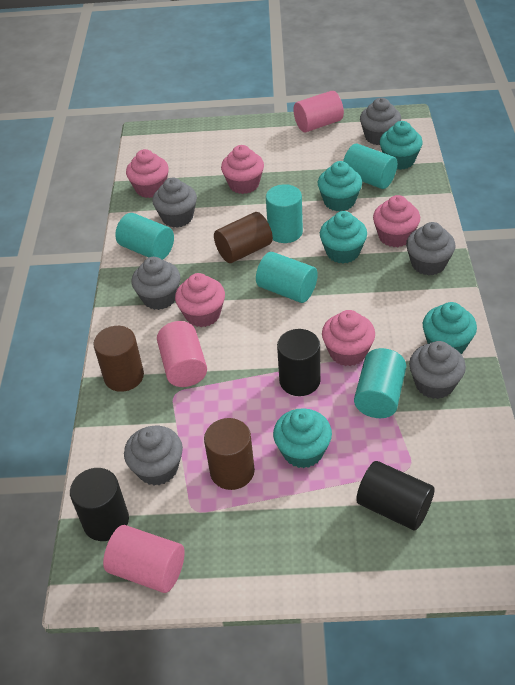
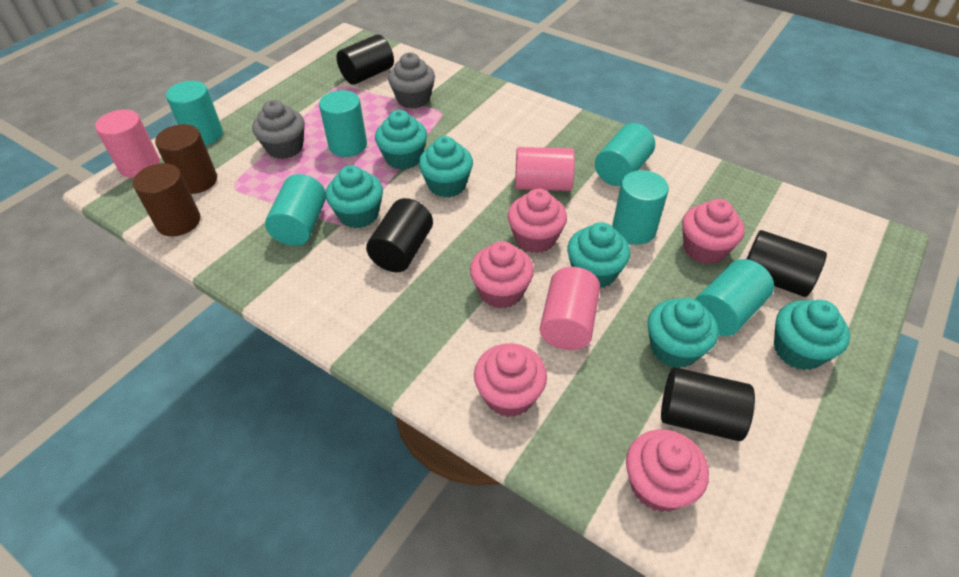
black cylinder: [70,468,129,541] [277,329,321,396] [356,461,434,530] = 3 -> [336,35,394,85] [366,198,433,272] [661,367,755,441] [747,230,827,297] = 4
brown cylinder: [93,326,144,392] [204,418,255,490] [214,212,273,263] = 3 -> [133,163,200,236] [155,124,217,194] = 2
grey cupcake: [124,426,183,486] [132,257,180,310] [152,178,197,228] [360,98,401,145] [406,222,456,276] [409,341,466,399] = 6 -> [252,100,305,159] [388,53,435,109] = 2
turquoise cupcake: [273,408,332,468] [318,161,362,211] [320,211,367,263] [380,121,423,170] [423,302,477,354] = 5 -> [326,165,383,228] [375,110,427,170] [419,136,473,198] [567,222,630,288] [648,298,718,368] [774,300,850,370] = 6
turquoise cylinder: [115,213,174,260] [256,252,318,303] [266,184,303,243] [343,143,397,189] [354,348,406,418] = 5 -> [166,81,223,146] [265,174,326,246] [319,90,367,157] [595,123,655,186] [612,170,669,245] [695,259,774,336] = 6

